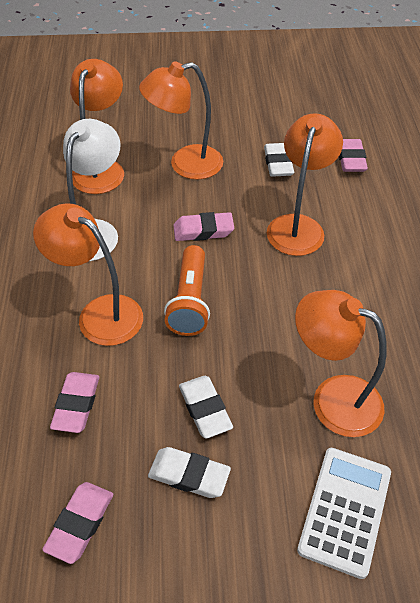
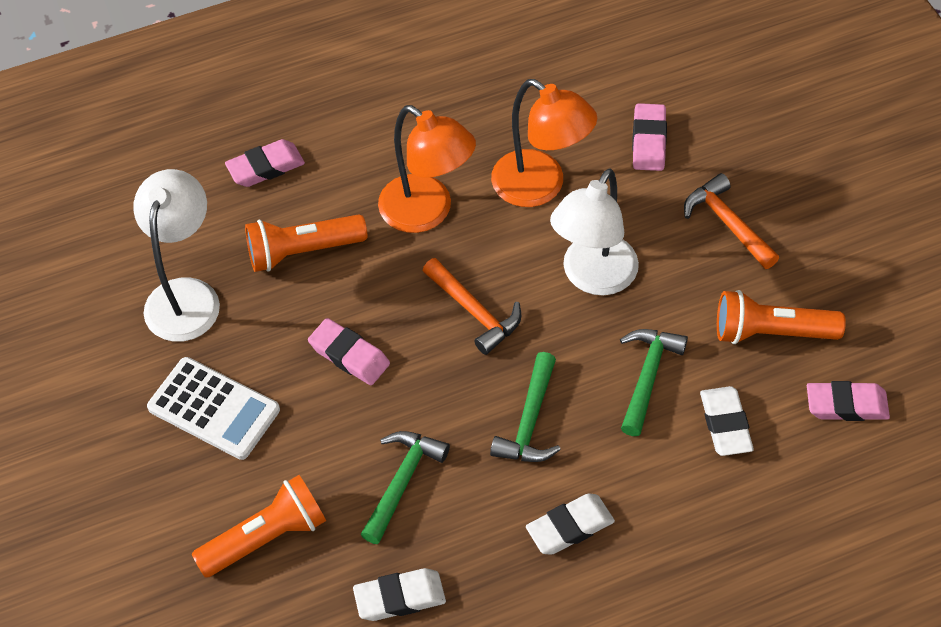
green hammer: none = 0 -> [360,431,450,544] [490,352,561,462] [620,329,688,436] = 3
orange flashlight: [164,245,210,336] = 1 -> [192,475,326,578] [245,214,367,272] [717,290,846,344] = 3
orange hammer: none = 0 -> [423,258,521,355] [684,173,779,269] = 2
orange lamp: [33,203,143,346] [70,59,124,194] [139,61,223,180] [267,113,343,256] [295,290,387,437] = 5 -> [378,105,476,233] [491,79,597,207] = 2
white lamp: [63,119,121,261] = 1 -> [133,169,220,342] [550,169,639,295] = 2

